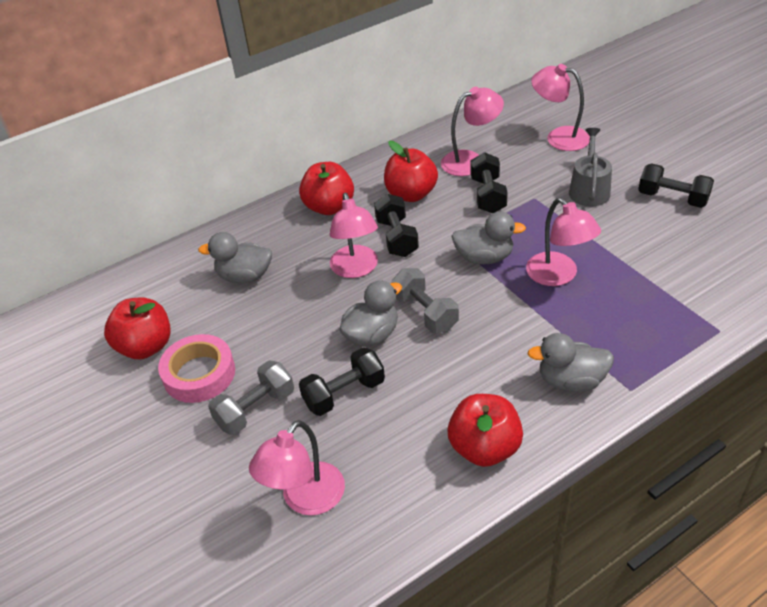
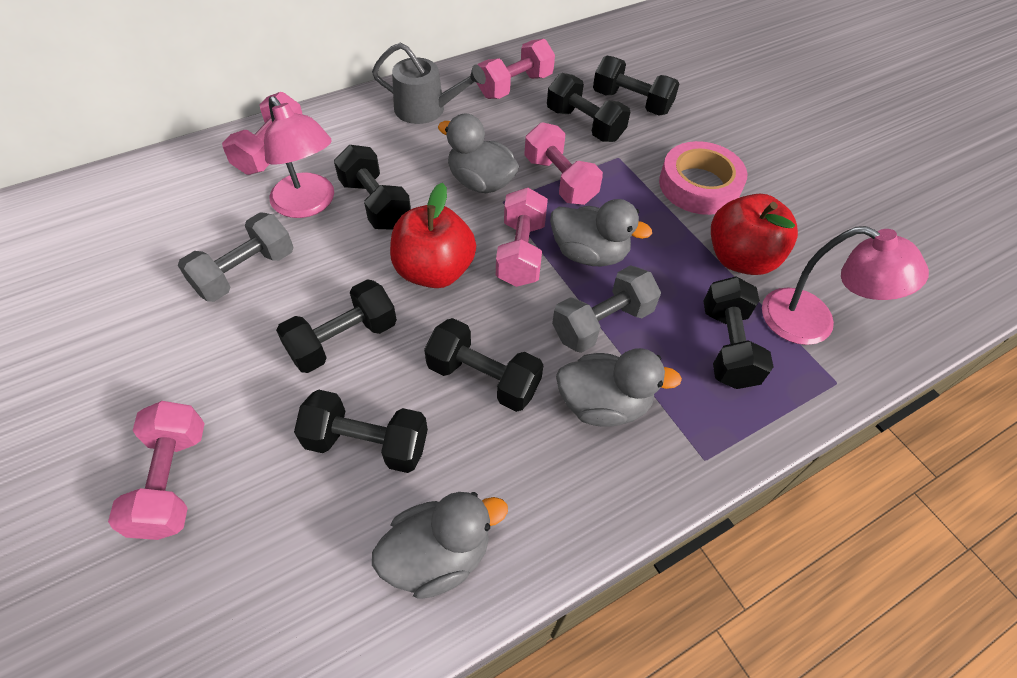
black dumbbell: [299,347,385,416] [374,194,419,257] [470,152,508,213] [638,163,714,208] = 4 -> [276,279,397,373] [294,389,428,473] [334,145,411,230] [424,318,544,412] [547,73,630,142] [593,56,679,115] [704,276,774,389] = 7
pink dumbbell: none = 0 -> [108,401,205,540] [222,92,303,175] [476,39,555,99] [496,188,548,287] [524,122,603,205] = 5
pink lamp: [249,420,345,516] [330,193,378,278] [441,87,504,176] [526,198,601,286] [531,64,590,151] = 5 -> [264,96,334,218] [762,226,929,345] = 2
red apple: [104,297,171,359] [299,162,354,215] [384,141,438,202] [447,394,523,467] = 4 -> [390,183,476,288] [711,194,798,275] = 2

